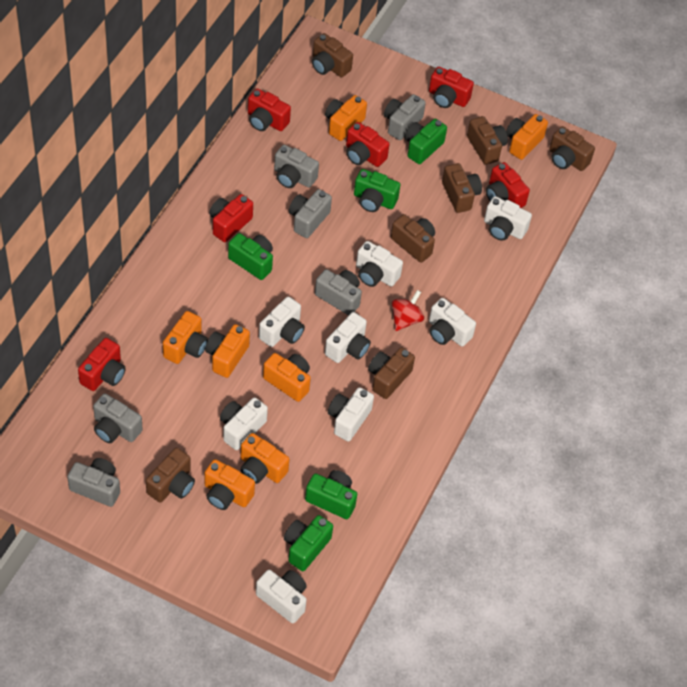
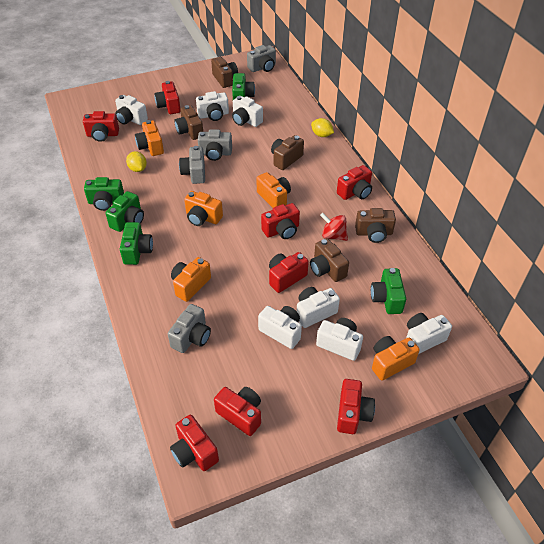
brown camera: [146,448,195,503] [312,33,353,77] [368,347,415,399] [391,214,435,263] [442,163,482,213] [467,116,508,165] [549,126,595,171] = 7 -> [174,105,203,140] [211,57,238,88] [271,135,304,170] [310,238,349,282] [355,208,396,243] = 5
grey camera: [67,458,120,507] [93,394,143,443] [274,145,319,188] [289,189,332,238] [315,269,362,315] [384,94,426,140] = 6 -> [168,304,211,353] [179,146,205,184] [198,129,232,161] [247,45,276,72] = 4
orange camera: [163,311,208,364] [205,324,250,378] [205,459,255,510] [240,433,289,484] [263,353,311,402] [325,95,367,141] [506,114,548,160] = 7 -> [135,120,164,156] [171,257,211,302] [184,191,223,226] [256,172,291,208] [372,336,420,381] = 5
red camera: [78,338,126,391] [209,194,253,242] [248,89,291,131] [346,122,389,167] [429,67,474,108] [486,162,530,208] = 6 -> [83,111,119,142] [154,81,181,114] [170,415,219,471] [214,387,261,436] [261,203,300,239] [269,252,309,293] [337,165,372,200] [337,379,375,434] = 8
white camera: [220,397,268,450] [256,570,307,624] [259,297,305,347] [325,312,371,363] [328,387,374,442] [356,241,403,287] [429,298,476,347] [484,196,532,241] = 8 -> [115,95,148,125] [196,91,229,121] [232,96,263,127] [258,306,302,349] [297,287,340,328] [316,318,363,361] [406,313,452,354] = 7
yellow lemon: none = 0 -> [126,151,147,172] [311,118,334,137] = 2

